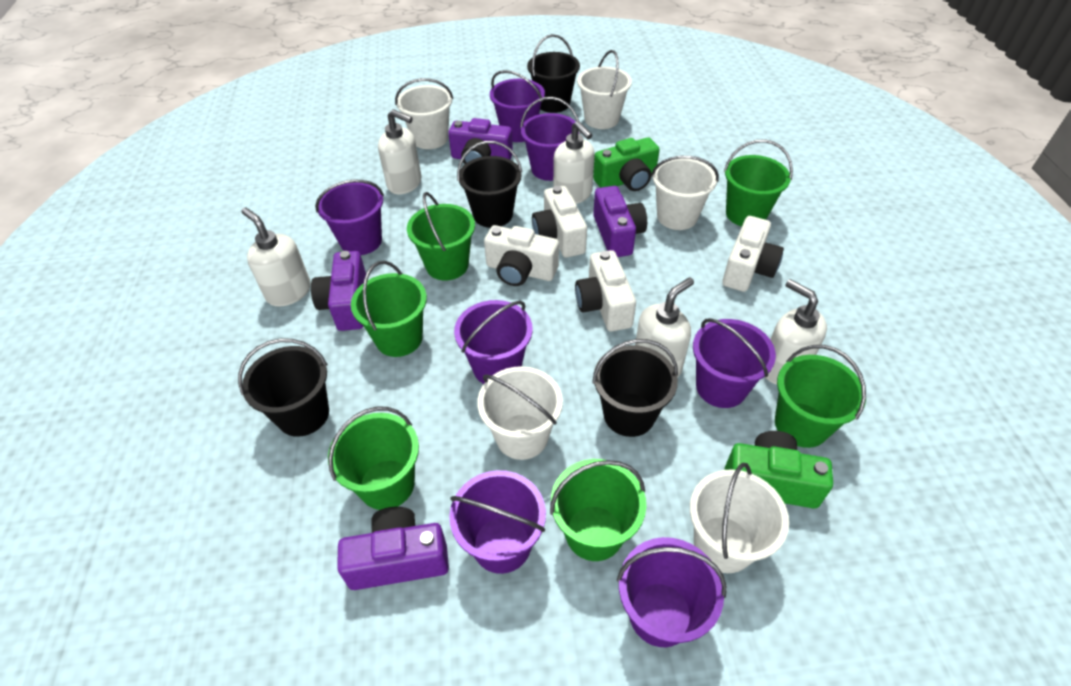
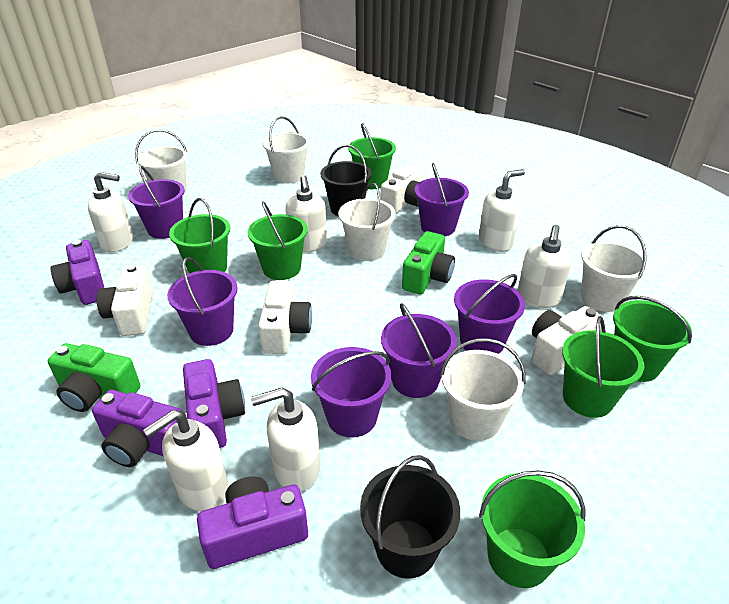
black bucket: [238,338,329,437] [457,141,522,228] [527,34,580,113] [592,339,678,437] = 4 -> [320,145,372,216] [360,455,460,579] = 2
purple bucket: [315,180,384,255] [449,470,546,574] [454,300,533,384] [490,70,545,142] [520,97,580,181] [617,537,727,647] [693,318,776,408] = 7 -> [128,166,185,239] [167,257,238,346] [311,347,392,438] [381,303,457,398] [415,163,469,236] [454,274,525,354] = 6
white soap dispenser: [241,208,311,307] [378,109,422,194] [553,121,595,204] [635,277,694,378] [765,279,827,385] = 5 -> [88,172,133,252] [143,410,228,512] [251,388,321,492] [285,175,327,252] [479,169,525,252] [517,225,572,308] = 6

